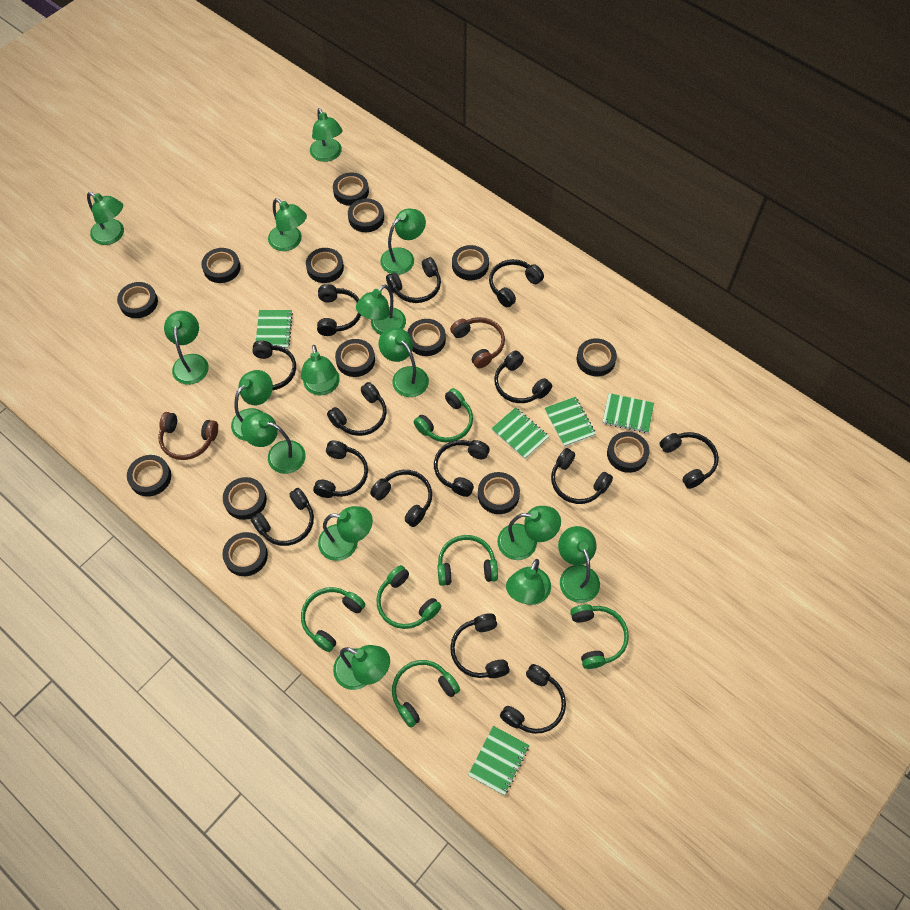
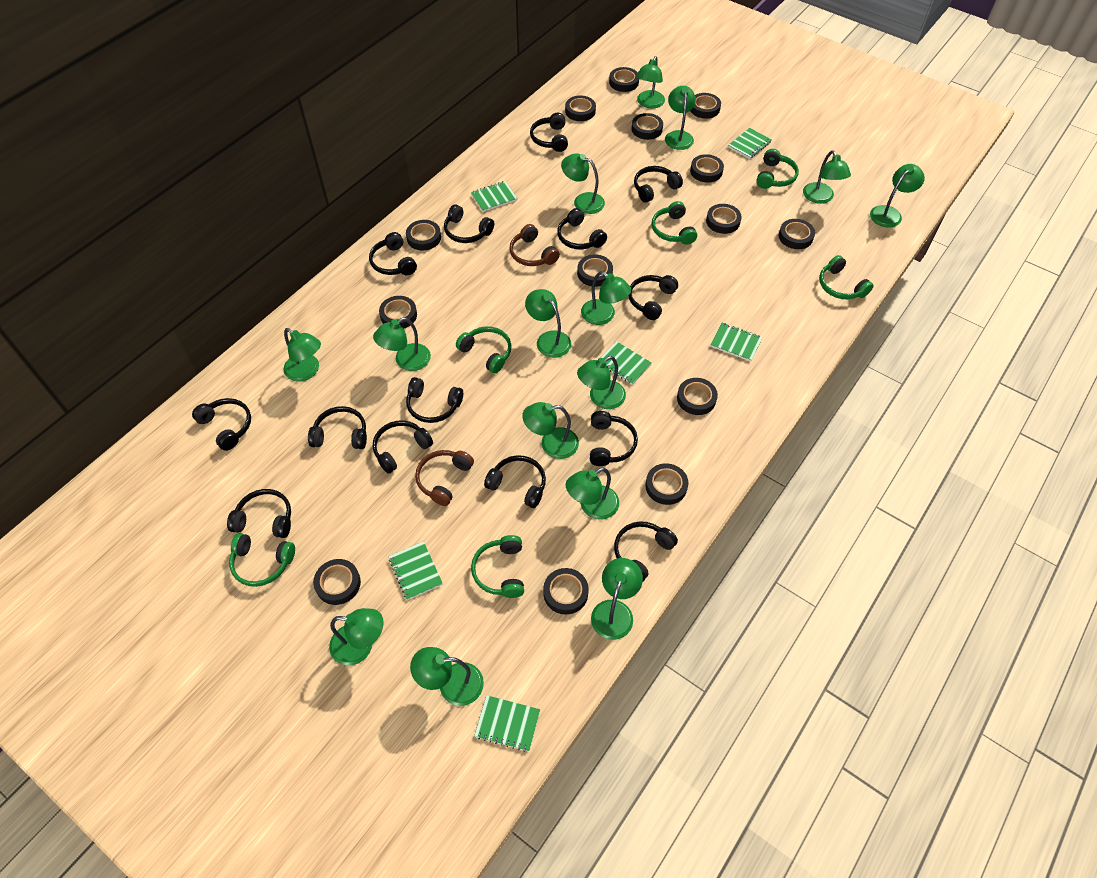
green notebook: [256,310,293,348] [468,726,529,795] [491,407,549,459] [545,397,596,447] [603,393,654,433] = 5 -> [388,541,443,600] [471,181,517,212] [474,695,540,752] [600,341,652,385] [710,323,763,361] [728,128,772,159] = 6

